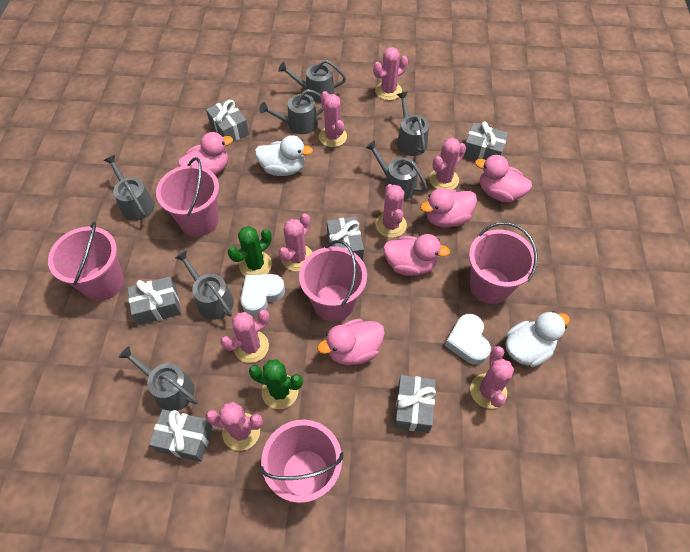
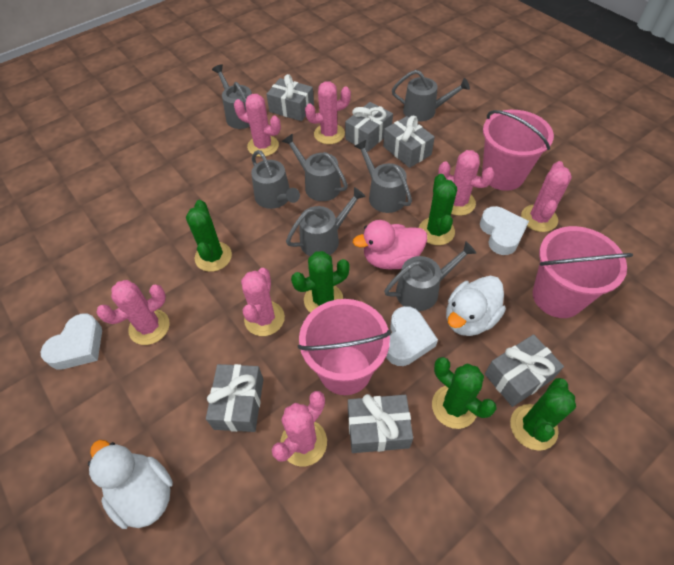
green cactus: [228,226,272,276] [249,359,303,409] = 2 -> [186,200,232,272] [291,251,350,313] [419,174,457,245] [432,357,496,429] [510,378,576,451] = 5
pink bucket: [48,222,124,301] [156,157,219,237] [260,420,343,503] [299,240,367,321] [469,222,538,304] = 5 -> [298,299,391,395] [482,110,554,191] [533,226,633,318] = 3
pink cactus: [205,402,263,451] [220,310,269,363] [278,214,313,272] [319,91,347,147] [373,47,408,100] [376,184,407,238] [429,138,466,190] [470,346,514,409] = 8 -> [96,280,170,345] [234,94,281,157] [241,268,285,336] [272,391,327,466] [305,81,351,144] [438,150,495,216] [521,161,572,232] = 7
pink duck: [178,132,233,175] [317,319,385,365] [383,234,450,276] [420,188,477,228] [475,155,532,202] = 5 -> [353,220,427,270] = 1
white heart: [241,274,285,316] [445,314,491,365] = 2 -> [41,314,102,369] [386,306,438,366] [480,206,529,255] = 3

